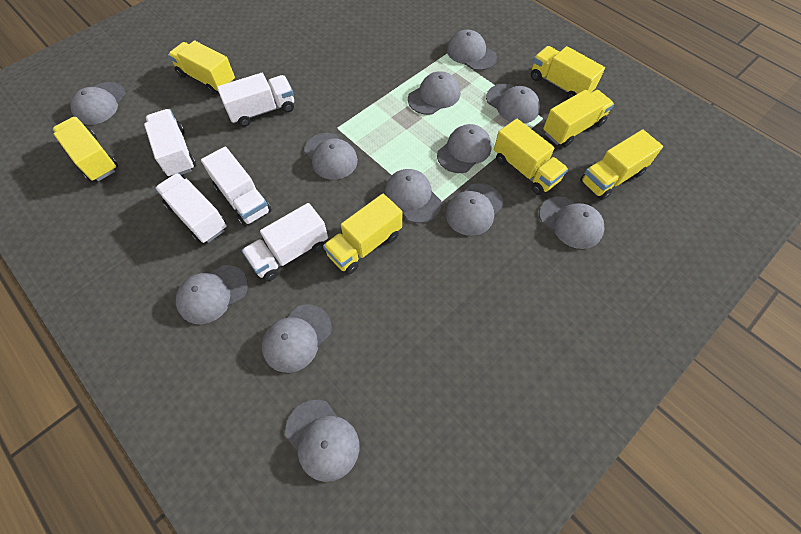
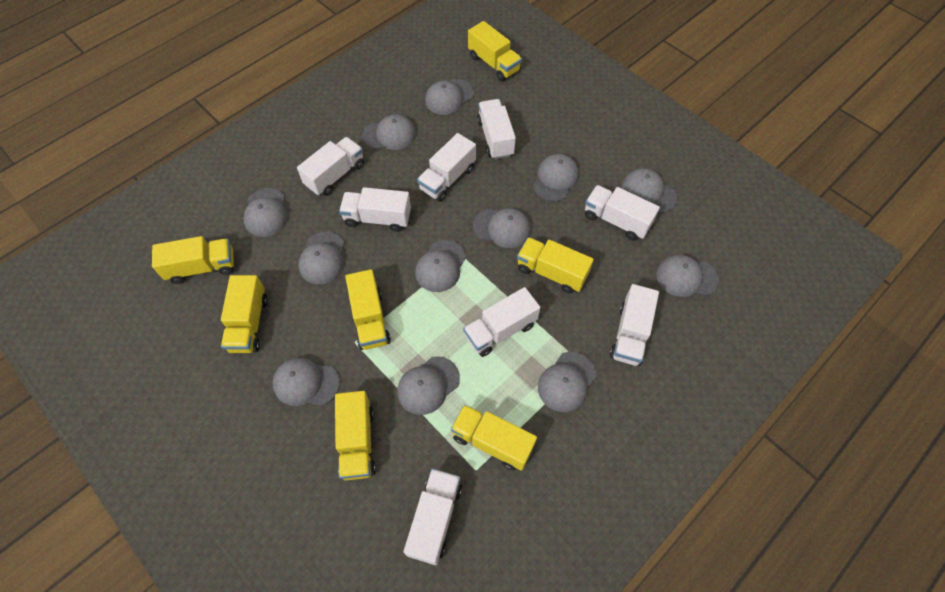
white truck: [144,109,196,176] [155,173,227,243] [201,147,272,227] [217,73,294,127] [242,203,328,281] = 5 -> [297,137,364,196] [339,187,411,232] [404,469,462,565] [417,133,476,202] [463,287,540,357] [477,99,516,160] [585,185,660,240] [610,284,659,366] = 8

